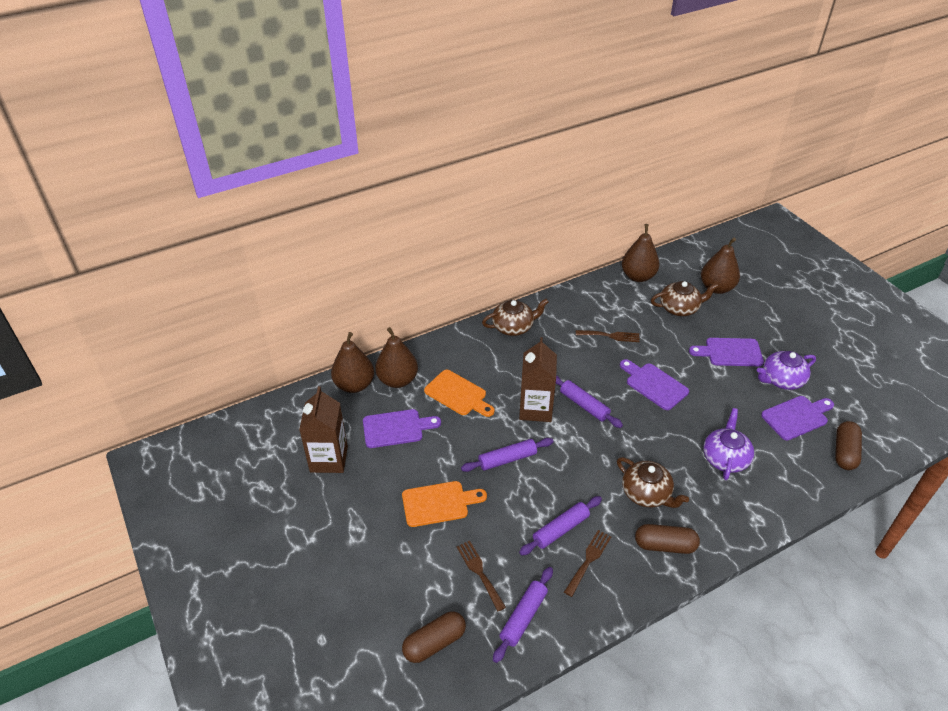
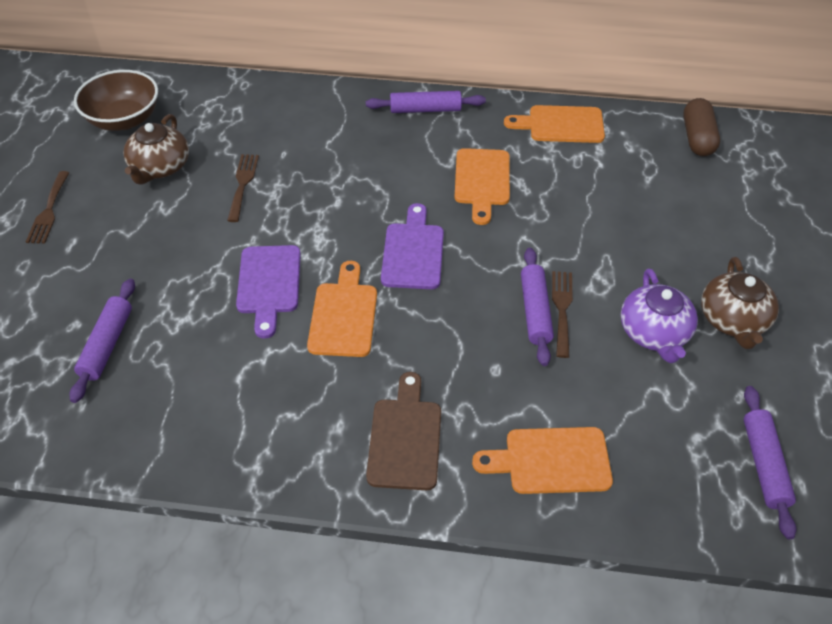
brown bowl: none = 0 -> [74,70,158,131] = 1
brown capsule: [402,611,466,663] [635,524,700,554] [835,421,862,470] = 3 -> [683,98,720,156] = 1
brown carton: [299,386,348,473] [519,337,557,422] = 2 -> none = 0
brown cutting board: none = 0 -> [366,372,441,490] = 1
brown pear: [331,332,374,393] [375,327,418,388] [622,224,660,282] [701,238,740,294] = 4 -> none = 0
brown teapot: [482,299,549,336] [617,457,689,508] [651,281,718,316] = 3 -> [123,114,189,185] [701,257,779,349] = 2
orange cutting board: [402,481,487,527] [424,370,494,417] = 2 -> [307,261,377,357] [454,148,510,225] [472,427,613,494] [504,105,605,143] = 4
purple cutting board: [363,409,441,448] [620,359,689,410] [689,338,764,366] [761,396,834,440] = 4 -> [236,245,301,339] [381,203,444,289] = 2
purple teapot: [703,408,754,480] [757,351,816,390] = 2 -> [621,269,698,363] = 1

